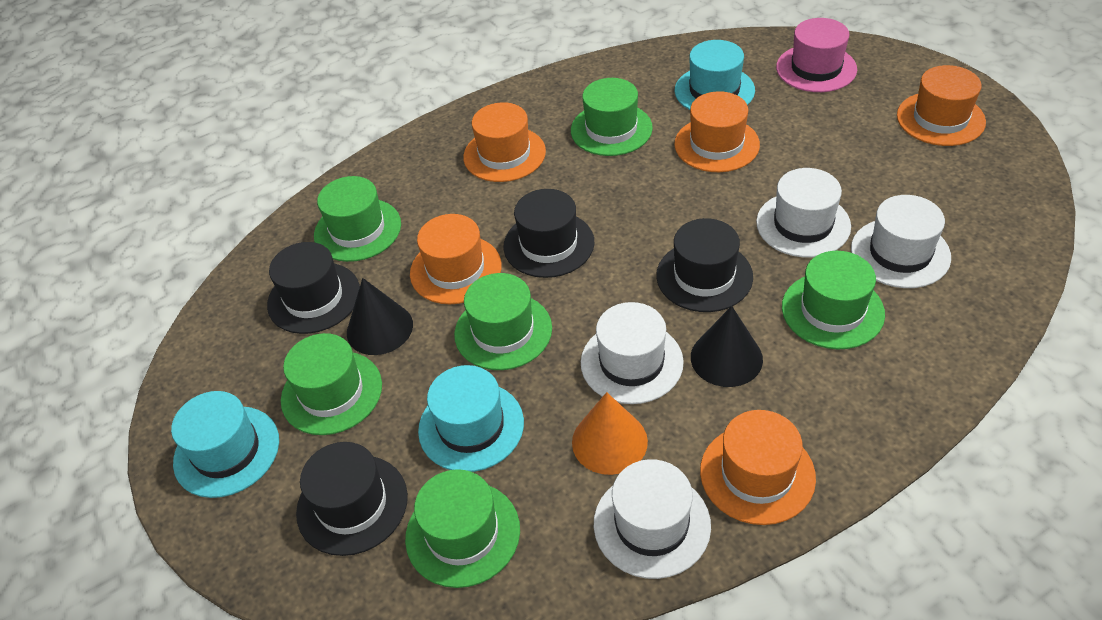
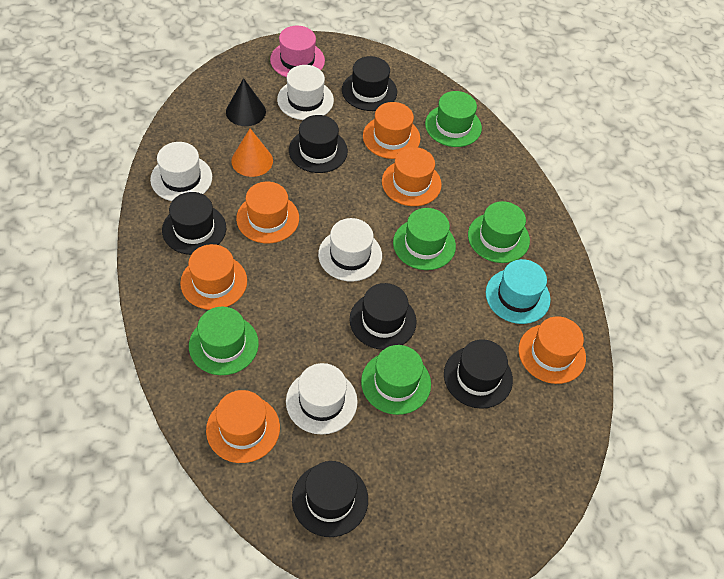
black cone: [347,278,413,355] [691,306,763,387] = 2 -> [226,78,266,126] = 1
black hat: [267,242,360,334] [296,442,408,556] [504,189,594,278] [656,218,753,312] = 4 -> [162,192,226,255] [289,115,348,173] [292,461,368,537] [342,56,397,111] [349,283,417,350] [444,339,513,409] = 6
green hat: [281,333,382,435] [314,176,401,262] [405,469,520,588] [454,273,552,370] [571,78,653,156] [782,251,885,349] = 6 -> [189,307,259,375] [361,345,431,415] [393,208,456,270] [425,91,482,147] [468,201,530,263] = 5
orange hat: [410,214,502,304] [463,102,546,182] [674,91,760,172] [700,410,816,525] [897,65,986,146] = 5 -> [180,244,247,310] [206,390,280,463] [236,182,299,243] [363,102,420,159] [382,147,442,206] [518,316,586,384] = 6
turquoise hat: [171,391,279,498] [418,365,524,472] [675,40,755,110] = 3 -> [486,259,551,324] = 1

